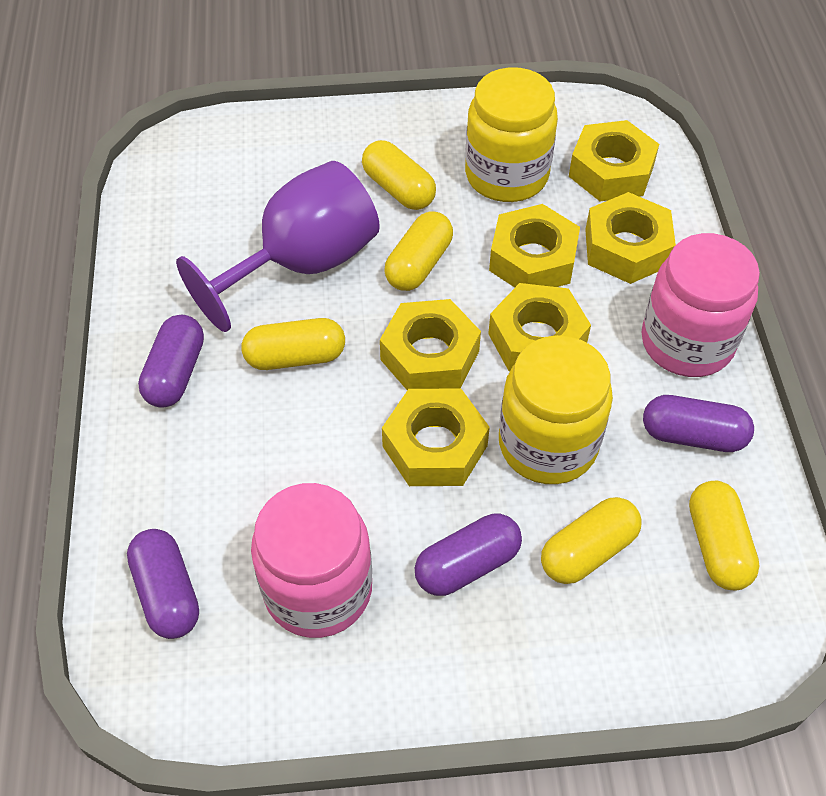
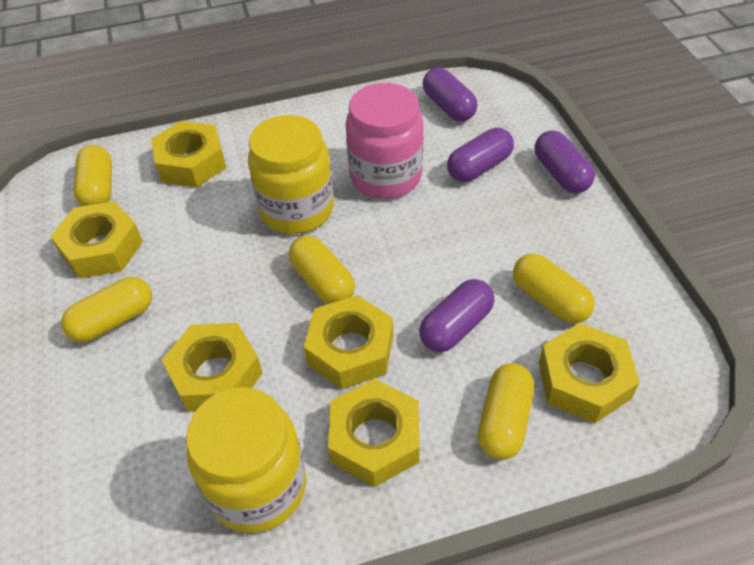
pink jar: [251,483,372,638] [642,233,760,377] = 2 -> [345,83,424,199] = 1
purple goblet: [176,161,380,332] = 1 -> none = 0

